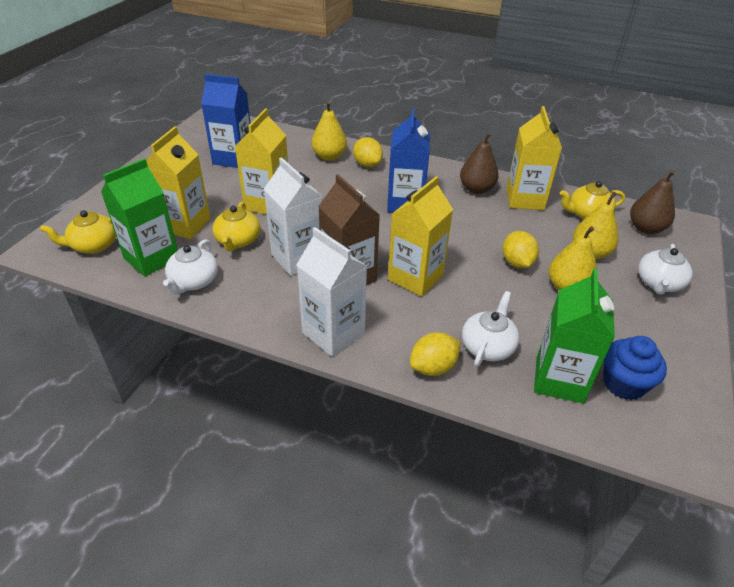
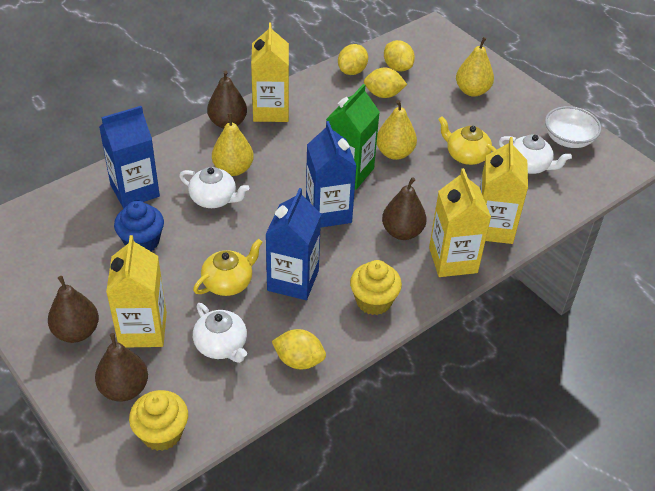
blue carton: [201,74,250,168] [387,109,430,213] = 2 -> [99,106,160,208] [265,188,321,300] [306,121,357,227] = 3
brown carton: [318,174,380,285] = 1 -> none = 0
brown pear: [460,132,499,194] [630,170,675,234] = 2 -> [48,276,99,343] [95,333,148,402] [207,70,247,129] [382,177,426,240] = 4
green carton: [101,158,178,277] [534,268,615,403] = 2 -> [326,84,380,190] = 1
white bowl: none = 0 -> [545,106,601,148] = 1
white carton: [264,157,323,276] [296,227,367,357] = 2 -> none = 0
yellow cupcake: none = 0 -> [129,390,188,451] [350,260,402,315] = 2
yellow lemon: [353,137,383,167] [410,332,460,376] [502,231,539,268] = 3 -> [272,329,326,370] [338,44,368,75] [364,68,407,98] [384,40,415,71] = 4
yellow teapot: [40,210,116,254] [212,201,260,252] [560,181,625,219] = 3 -> [193,239,263,296] [438,116,496,165] = 2

